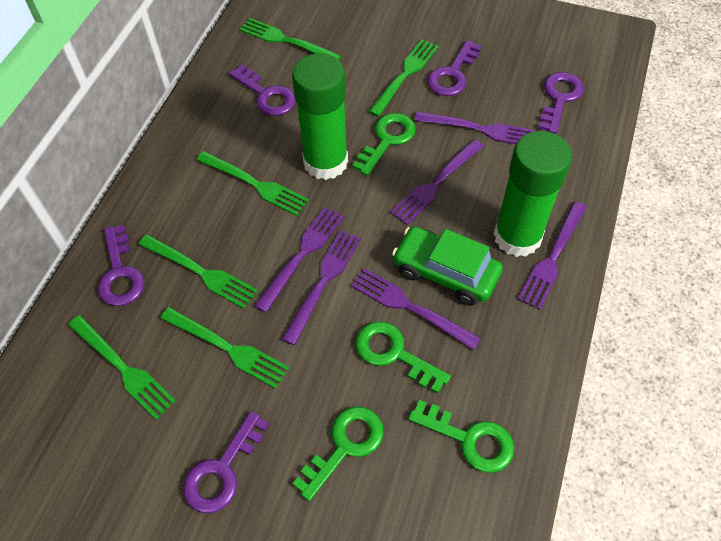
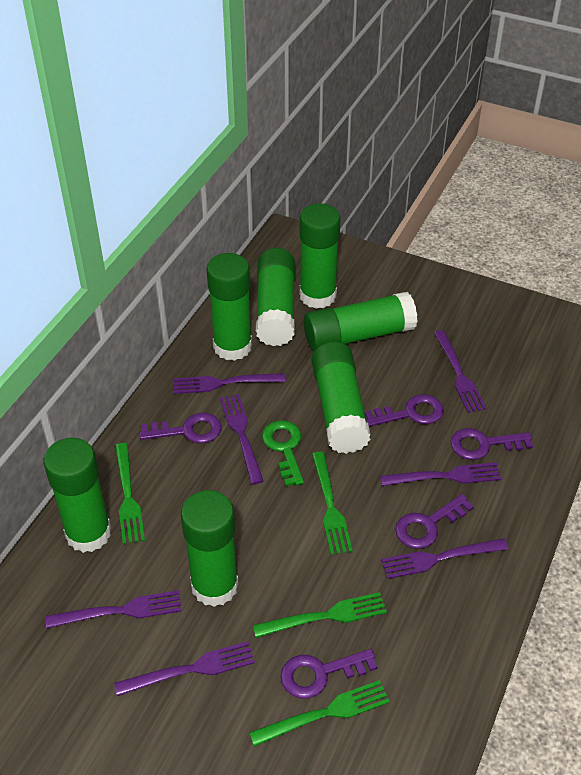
green car: [392,226,503,306] = 1 -> none = 0
green fork: [68,315,176,420] [139,234,258,309] [160,307,289,389] [196,151,309,216] [239,18,341,60] [368,39,439,117] = 6 -> [115,443,145,544] [249,680,390,747] [253,592,387,638] [312,452,353,555] = 4
green glue stick: [292,53,348,180] [494,131,572,257] = 2 -> [44,438,111,553] [181,490,239,607] [207,253,252,361] [256,248,295,346] [299,203,341,309] [304,292,418,351] [311,341,371,454] = 7
green key: [293,406,384,501] [352,113,416,176] [356,321,451,394] [408,400,514,473] = 4 -> [262,420,304,486] = 1
purple fork: [254,207,344,313] [282,230,361,345] [351,268,481,350] [390,139,484,225] [415,111,536,144] [518,201,587,310] = 6 -> [46,590,182,628] [114,641,255,696] [174,373,285,394] [220,394,263,485] [380,462,501,486] [381,538,509,579] [434,330,486,413] = 7

